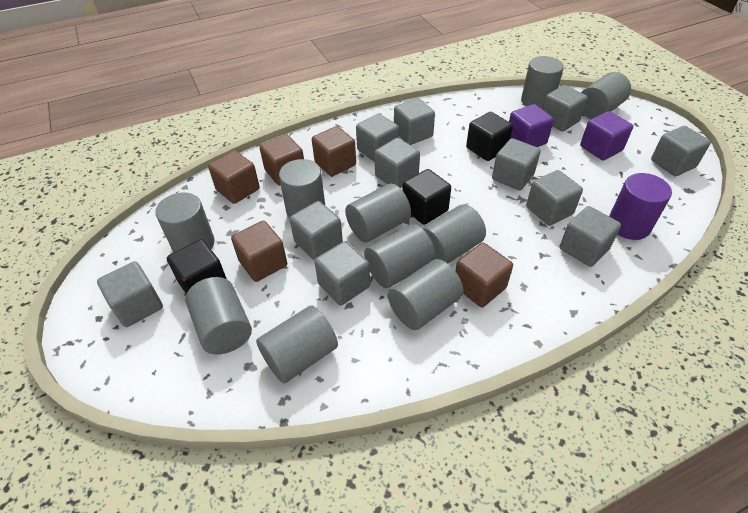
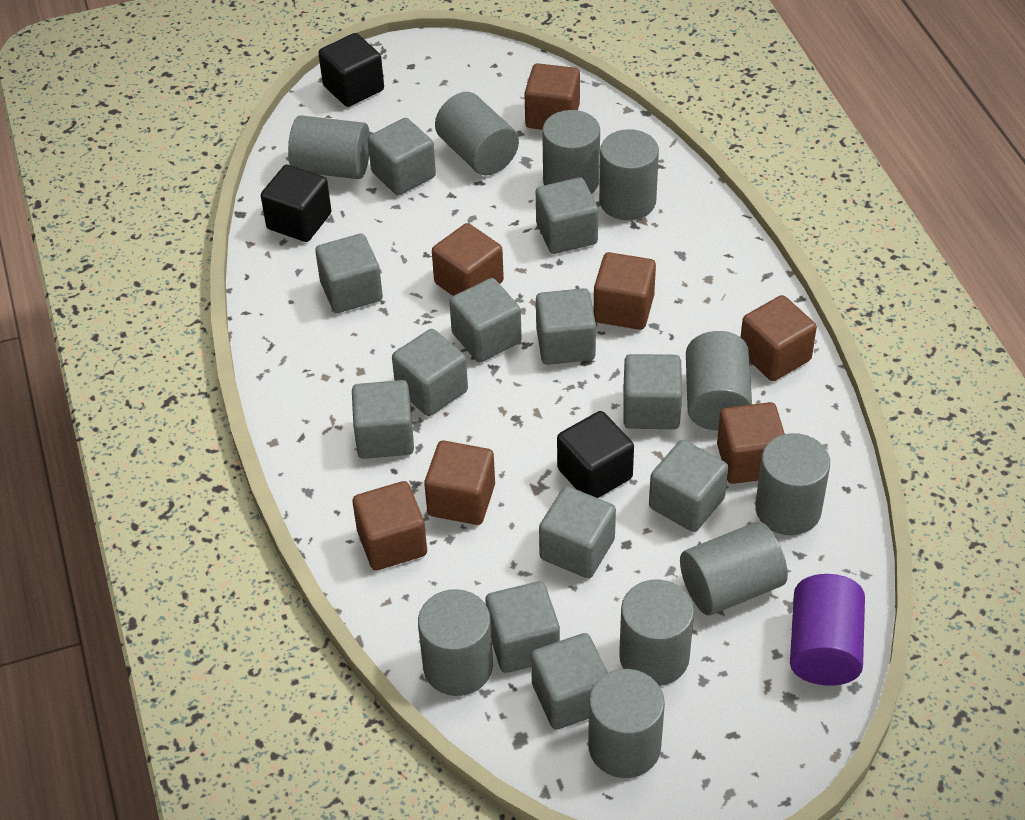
brown cube: [208,151,260,204] [231,221,287,282] [259,134,304,186] [312,126,356,176] [455,243,513,307] = 5 -> [353,481,427,570] [424,441,495,525] [432,223,504,296] [524,63,580,130] [594,252,656,330] [717,402,785,484] [741,295,817,381] = 7
grey cube: [97,261,163,327] [290,201,343,260] [314,241,370,305] [356,113,399,162] [375,138,420,188] [394,98,435,145] [492,138,541,190] [526,170,583,226] [543,85,588,132] [560,206,621,267] [651,126,711,176] = 11 -> [315,234,383,313] [352,380,414,459] [368,118,436,195] [392,329,468,416] [449,278,522,363] [486,581,560,673] [531,633,608,730] [536,177,598,254] [536,288,596,365] [539,486,616,578] [623,354,682,429] [649,440,728,532] = 12
purple cube: [509,104,554,147] [580,111,633,160] = 2 -> none = 0

